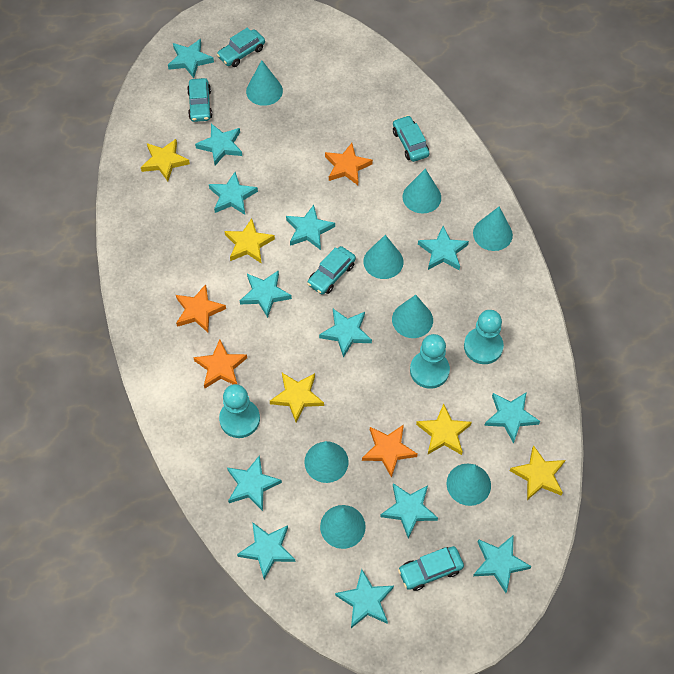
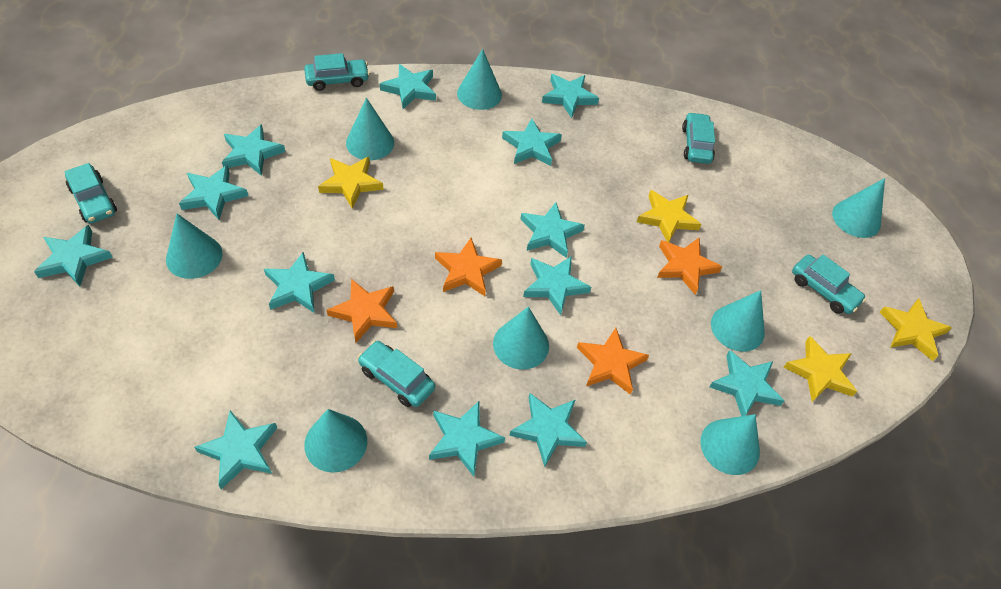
turquoise pawn: [219,384,260,438] [410,334,450,389] [464,310,504,364] = 3 -> none = 0
yellow star: [141,139,190,181] [224,218,275,264] [270,373,324,422] [416,404,472,455] [510,445,565,500] = 5 -> [318,157,384,208] [637,190,702,242] [784,336,857,402] [880,299,952,361] = 4

